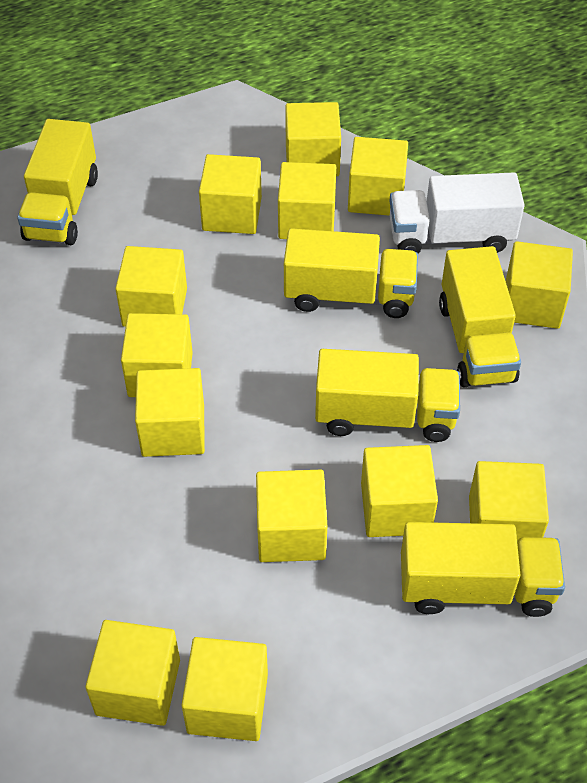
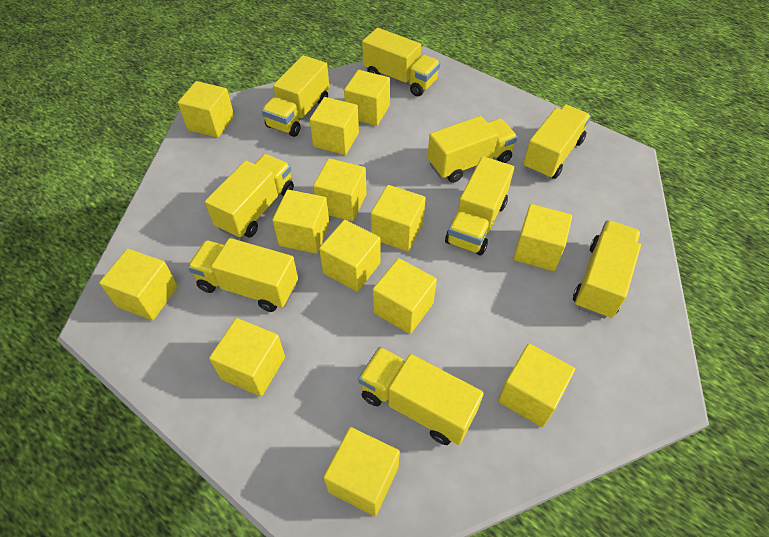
white truck: [389,172,525,253] = 1 -> none = 0
yellow truck: [17,119,98,245] [284,228,418,318] [315,349,460,442] [401,522,565,617] [439,246,521,387] = 5 -> [188,238,298,312] [205,154,294,239] [262,55,329,137] [358,347,484,445] [362,28,440,96] [427,116,518,183] [445,156,514,255] [523,105,591,179] [573,220,641,319] = 9

